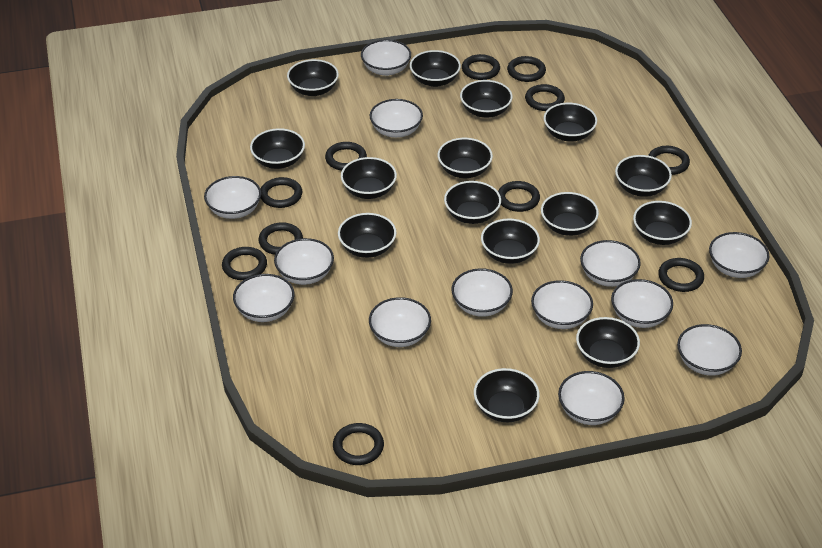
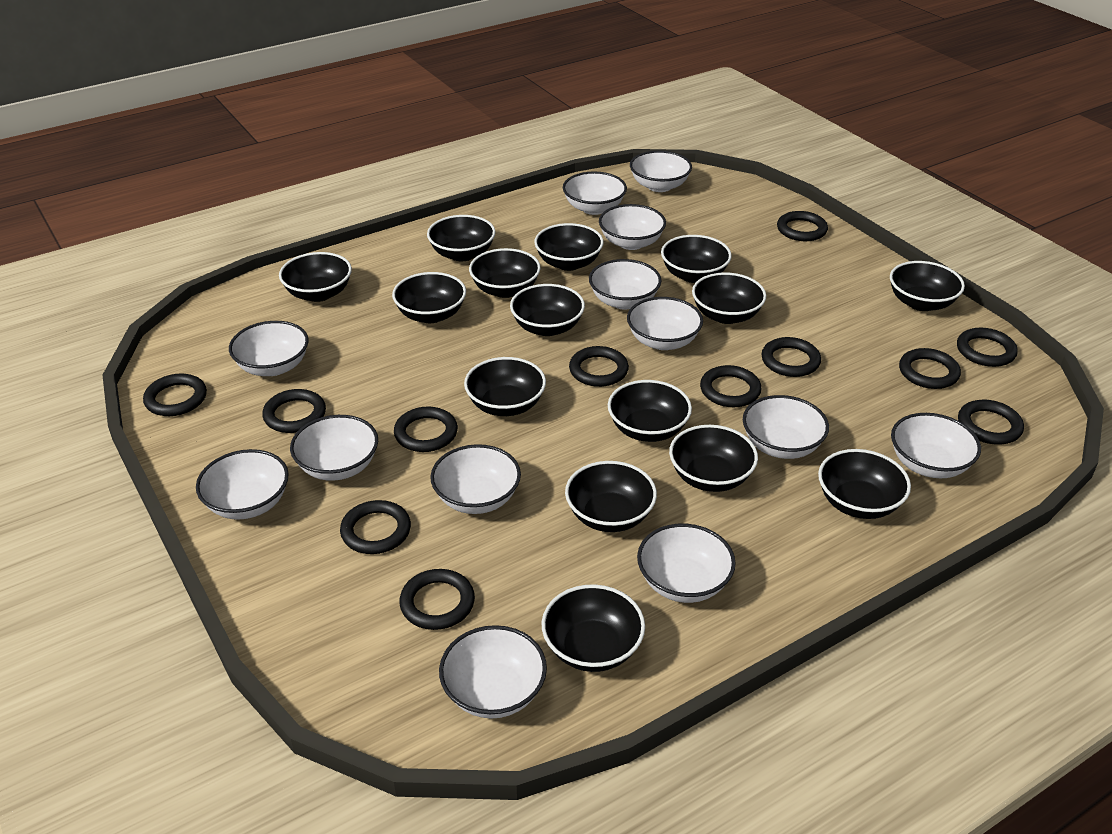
black ring: [222,247,267,280] [258,222,303,255] [261,177,302,208] [325,142,367,171] [333,423,384,465] [462,54,500,80] [498,181,540,212] [507,56,546,82] [525,84,565,111] [648,146,690,175] [658,258,704,292] = 11 -> [143,373,207,416] [262,389,326,433] [340,500,411,554] [394,407,458,452] [399,569,475,630] [569,346,629,387] [700,365,762,407] [762,337,821,377] [777,211,828,241] [899,348,961,389] [957,328,1018,367] [958,400,1024,445] = 12

